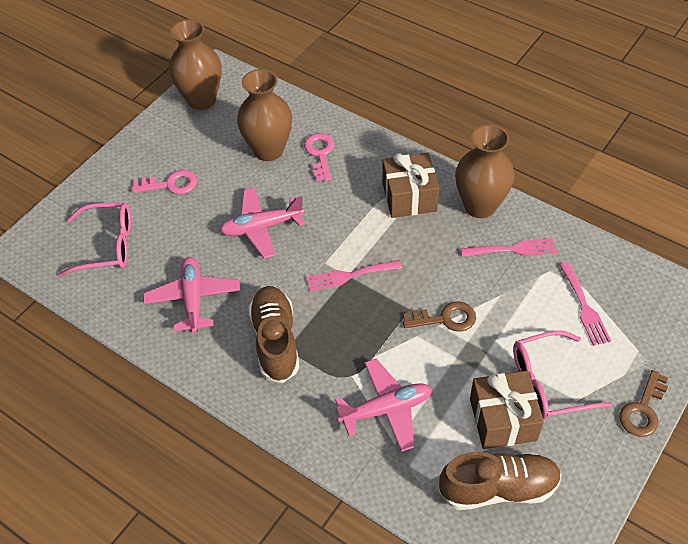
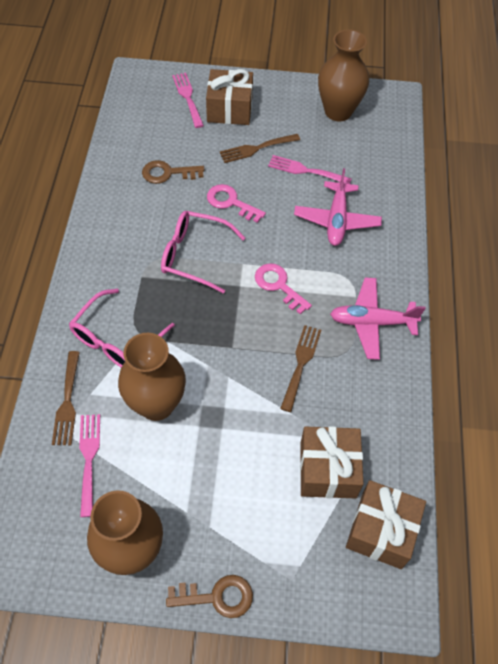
brown fork: none = 0 -> [52,351,80,445] [220,134,300,163] [280,325,321,412] = 3
brown gift: [382,153,439,218] [470,371,544,449] = 2 -> [206,69,253,125] [300,426,364,498] [346,480,426,569] = 3
brown shoe: [248,286,299,383] [439,452,562,510] = 2 -> none = 0
pink plane: [143,257,240,333] [219,187,305,259] [335,359,432,452] = 3 -> [294,168,382,246] [330,278,425,360] = 2

